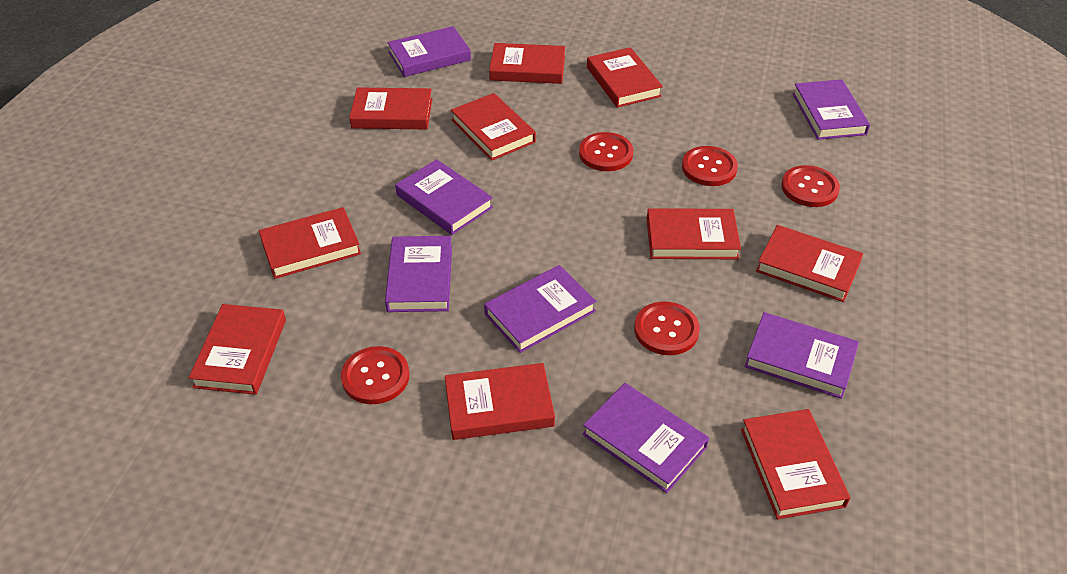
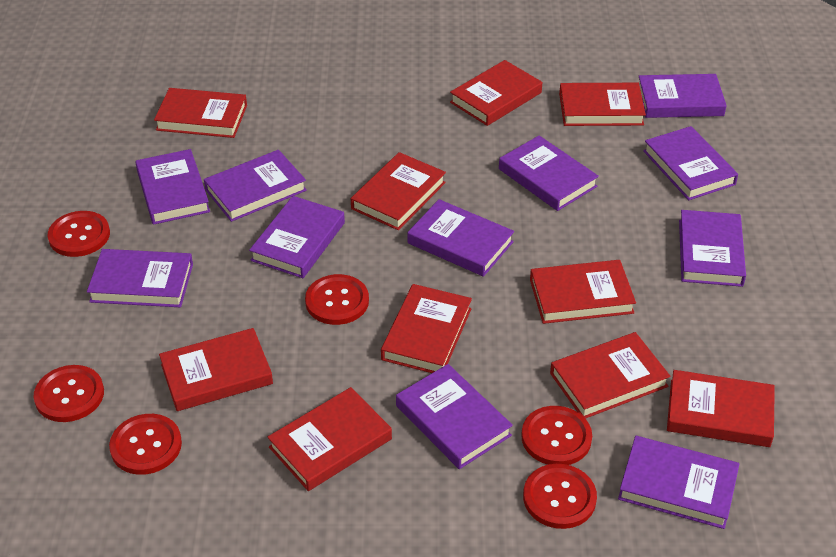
purple book: [385,236,452,312] [387,26,471,77] [395,159,493,235] [484,265,596,353] [582,383,709,493] [745,312,859,399] [793,79,870,140] = 7 -> [87,249,193,307] [135,149,210,225] [204,150,307,222] [249,196,345,278] [396,364,513,469] [408,199,514,277] [499,135,599,211] [618,436,739,529] [639,74,727,118] [643,126,738,200] [679,210,746,287] = 11
red button: [341,346,409,404] [579,132,633,171] [634,302,700,355] [682,146,738,186] [781,165,840,207] = 5 -> [34,365,104,422] [48,211,110,257] [109,414,182,475] [305,274,369,325] [521,406,592,465] [523,464,597,529] = 6

